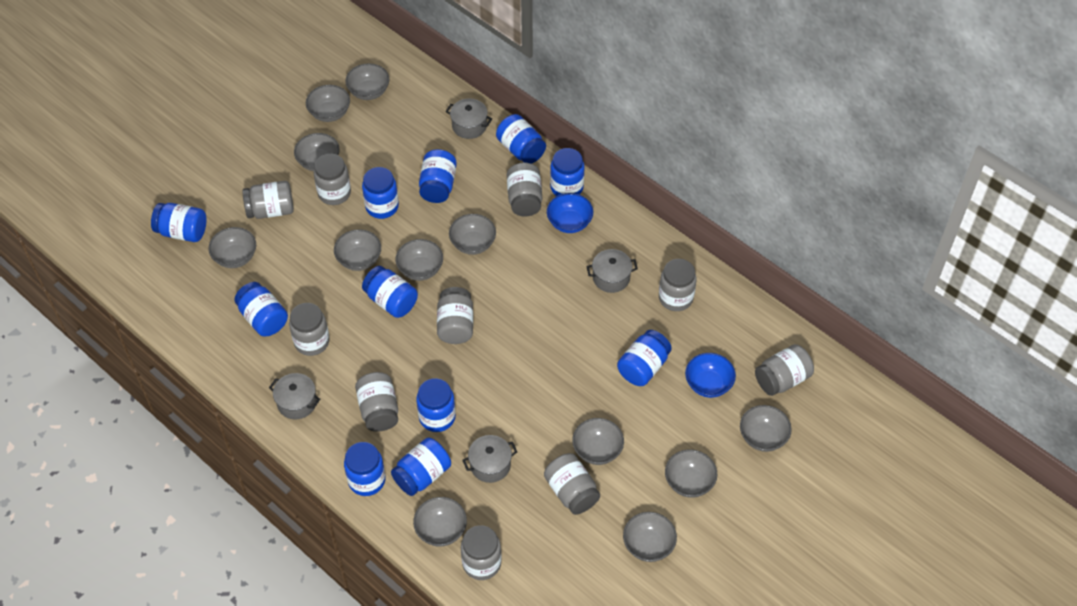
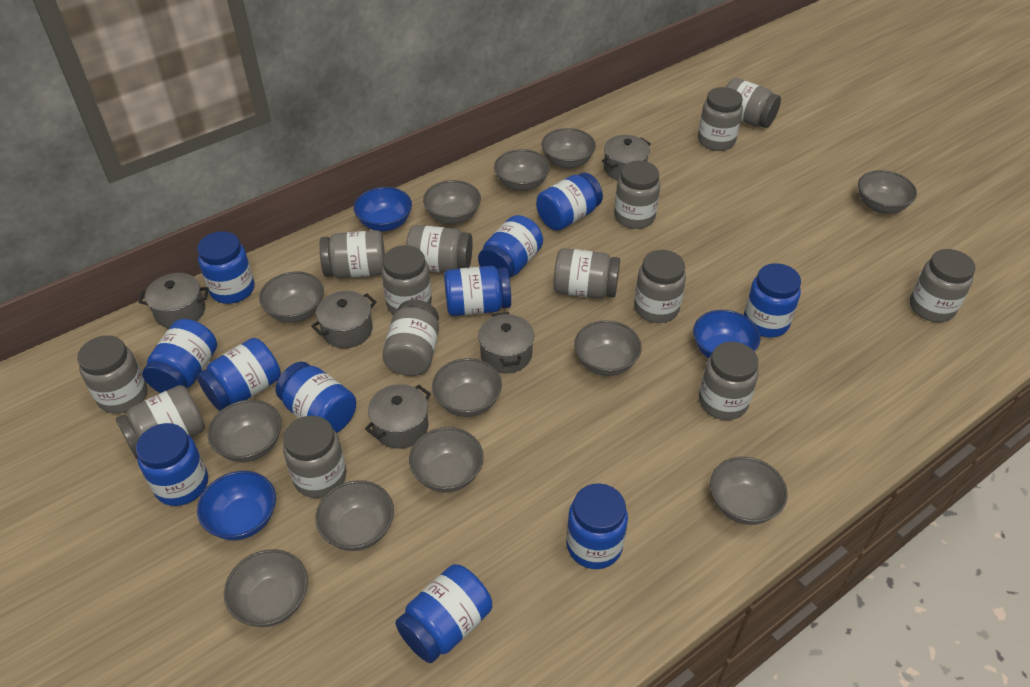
blue bowl: [547,193,593,233] [685,353,736,398] = 2 -> [197,471,276,540] [354,187,412,231] [693,310,761,358] = 3
grey jar: [242,181,294,219] [289,303,330,356] [314,154,351,205] [355,372,398,432] [437,287,473,344] [461,525,502,580] [507,163,542,217] [544,453,600,515] [659,259,697,311] [755,344,814,396] = 10 -> [77,335,147,414] [116,385,205,459] [283,416,346,498] [319,230,385,278] [382,245,432,315] [382,300,439,376] [406,225,473,273] [553,248,620,299] [614,161,660,229] [634,250,686,323] [698,87,743,151] [699,342,759,420] [726,78,781,128] [910,249,976,322] = 14
grey pot: [269,373,320,419] [446,98,492,139] [462,435,517,483] [586,249,638,293] = 4 -> [138,273,209,328] [311,291,376,348] [365,384,431,449] [478,312,534,374] [602,135,651,180] = 5

